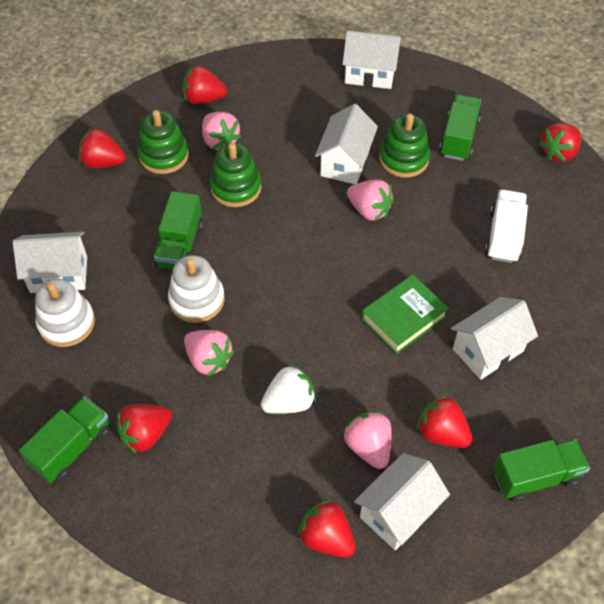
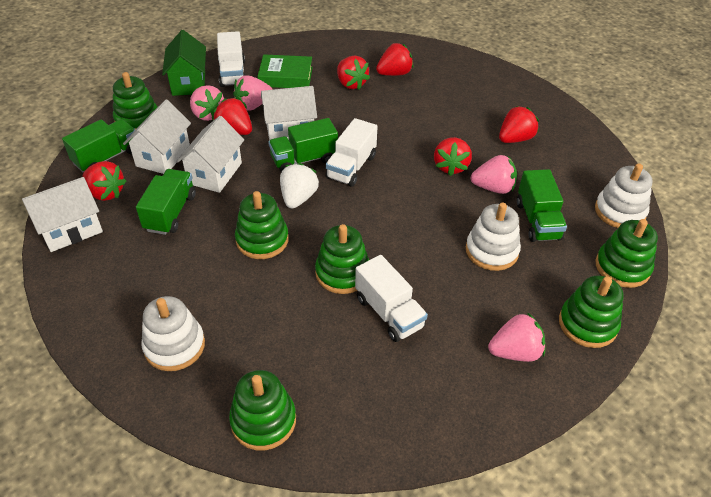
green house: none = 0 -> [162,30,206,96] = 1
green stacking toy: [138,110,189,174] [210,143,261,207] [379,113,430,178] = 3 -> [113,72,157,130] [229,370,296,450] [235,191,289,259] [315,224,369,294] [559,275,624,348] [596,219,658,288] = 6
white house: [13,232,87,293] [315,104,378,184] [342,30,401,89] [354,453,450,550] [451,297,538,380] = 5 -> [22,177,103,252] [123,99,191,174] [176,116,244,193] [261,86,317,141] = 4
white stacking toy: [35,279,95,347] [168,255,225,323] = 2 -> [142,296,205,371] [466,203,521,271] [595,163,652,228] = 3
white truck: [485,190,528,263] = 1 -> [217,31,245,87] [325,118,378,187] [355,255,428,342] = 3

